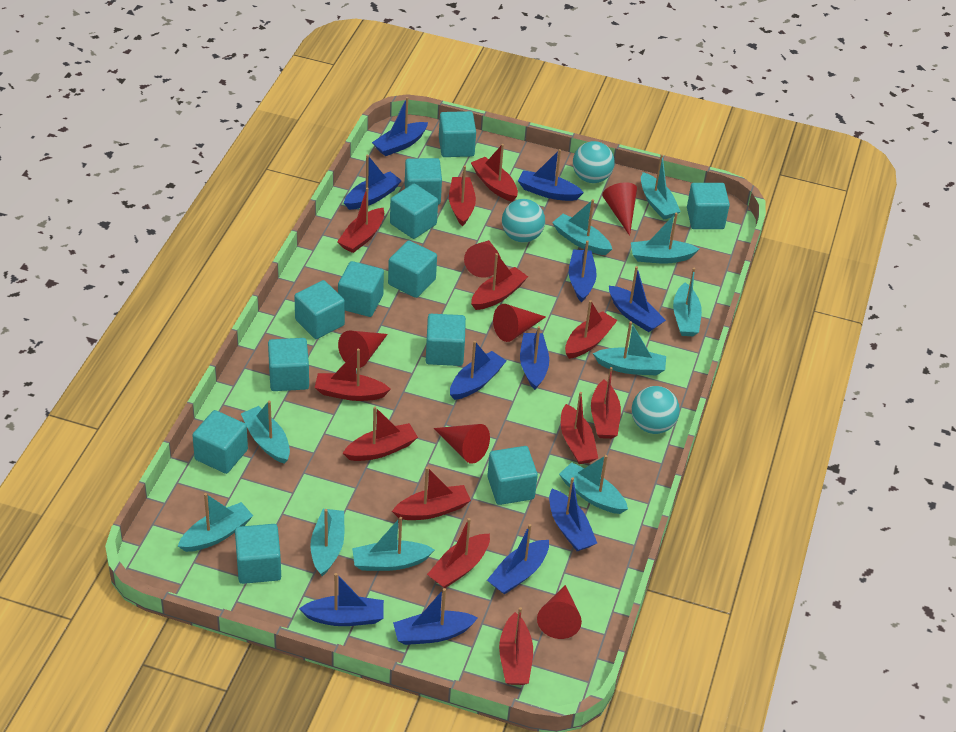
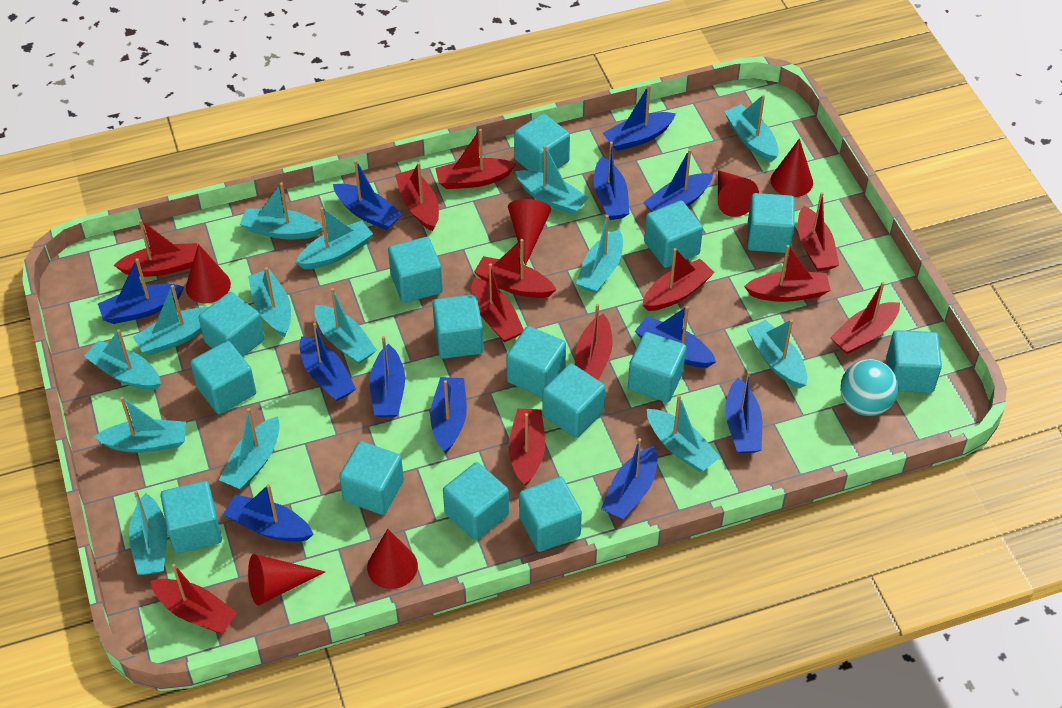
blue boat: [299,573,384,626] [344,155,402,210] [372,97,428,156] [393,588,478,645] [450,341,506,400] [487,524,549,594] [518,149,584,201] [520,326,549,390] [549,477,597,551] [569,240,597,303] [609,266,666,332] = 11 -> [98,258,184,324] [223,484,314,542] [299,323,356,401] [333,160,403,230] [370,336,405,417] [430,377,467,453] [594,142,629,220] [601,438,658,519] [603,85,676,151] [635,306,716,368] [643,149,713,212] [725,371,762,453] = 12
turquoise ball: [502,199,545,242] [573,141,615,183] [632,386,680,434] = 3 -> [840,359,899,416] = 1
turquoise boat: [178,493,253,552] [241,401,290,464] [310,509,344,576] [352,517,435,571] [552,199,612,255] [559,455,628,514] [593,321,666,375] [631,213,699,264] [641,154,681,220] [673,268,702,336] = 10 -> [84,329,161,390] [94,397,186,453] [129,491,167,575] [133,285,209,355] [219,408,280,490] [240,182,323,239] [248,267,291,337] [296,207,373,269] [315,288,377,364] [515,145,589,215] [576,215,623,294] [647,395,720,472] [724,95,779,162] [747,319,807,388] = 14
turquoise cube: [192,410,248,474] [235,524,281,584] [268,338,309,391] [294,280,345,339] [338,261,384,317] [388,241,437,298] [390,184,438,239] [405,158,442,205] [426,314,466,366] [439,111,476,157] [487,446,538,505] [687,183,730,229] = 12 -> [160,481,222,553] [190,341,256,414] [199,292,264,357] [339,441,404,515] [388,237,443,303] [433,294,483,359] [443,462,509,540] [506,326,566,397] [514,113,570,173] [519,476,582,552] [542,363,605,438] [628,332,686,402] [644,201,703,268] [747,193,795,253] [886,330,942,393] = 15

